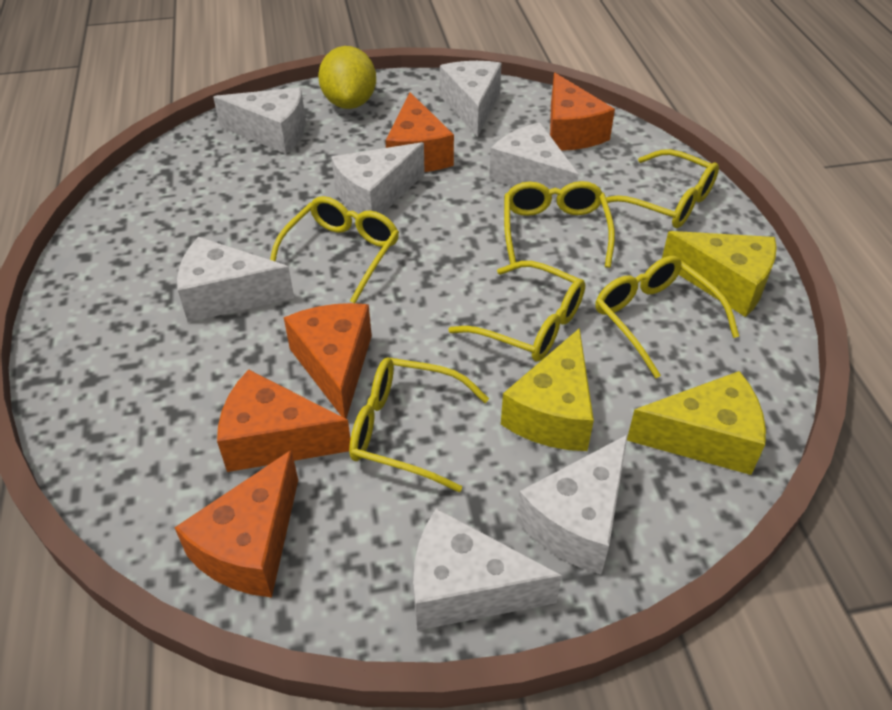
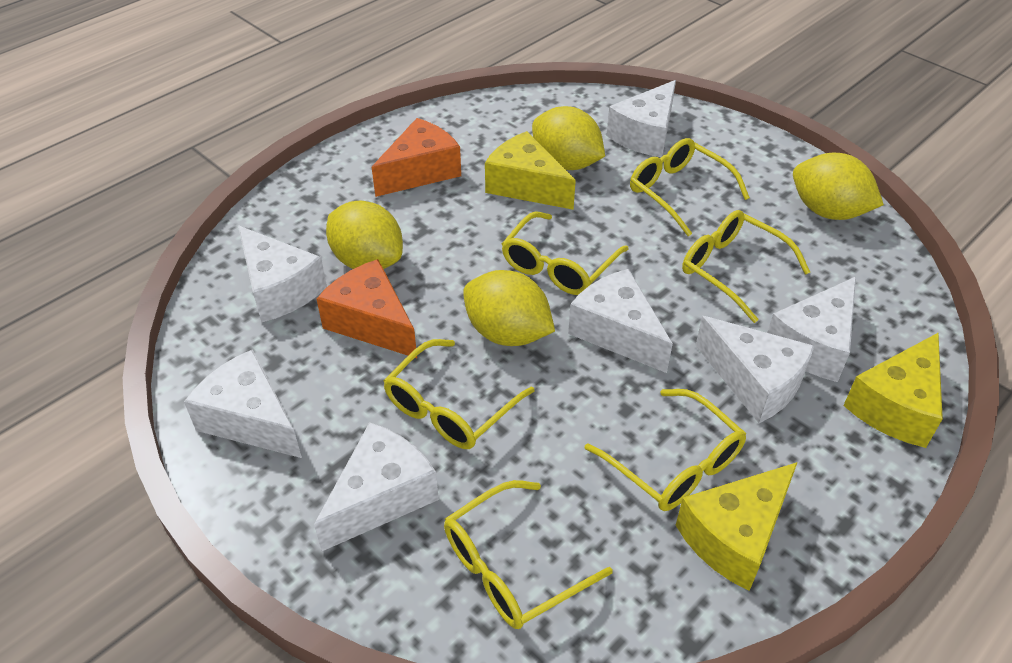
orange cheese: [174,450,298,597] [217,369,351,472] [284,303,372,419] [385,92,454,172] [550,73,615,151] = 5 -> [316,259,417,358] [372,118,461,197] = 2
yellow lemon: [318,46,376,109] = 1 -> [326,201,403,269] [463,270,555,346] [532,106,605,170] [793,153,884,220] = 4

